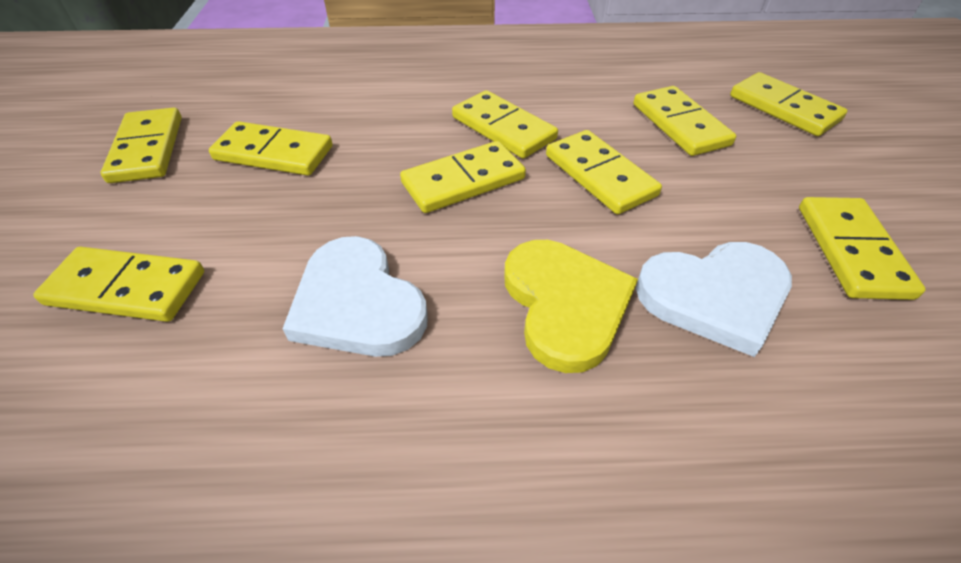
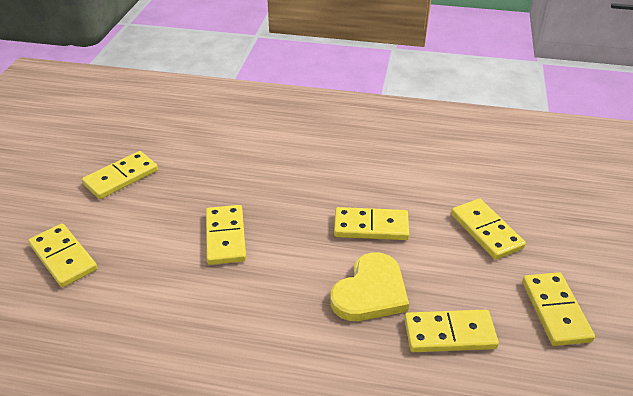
white heart: [283,236,428,357] [636,242,792,357] = 2 -> none = 0
yellow domino: [33,247,204,322] [101,108,182,183] [209,121,333,176] [400,141,526,213] [452,90,558,159] [546,130,662,214] [633,86,736,156] [730,72,847,136] [799,197,926,300] = 9 -> [28,224,98,287] [82,151,158,199] [206,205,246,265] [334,207,409,240] [404,310,499,352] [451,199,526,260] [522,272,595,346] = 7

